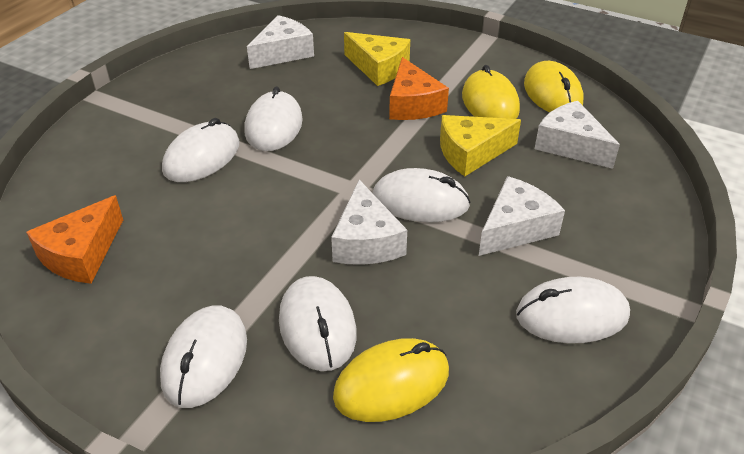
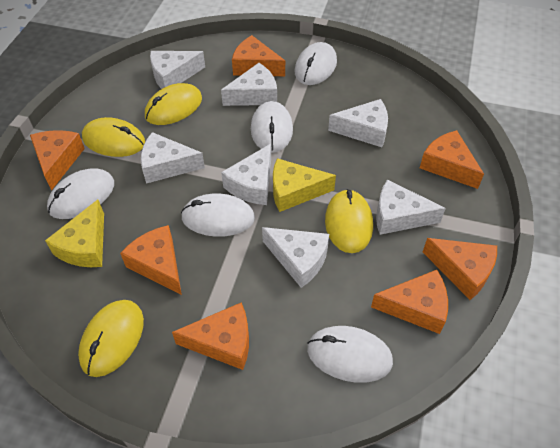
orange cheese: [26,195,123,284] [389,57,449,120] = 2 -> [30,130,85,190] [120,225,182,295] [172,302,249,370] [232,35,285,76] [371,270,448,334] [420,130,484,189] [423,238,497,300] = 7
white cheese: [247,15,314,69] [331,180,407,265] [479,176,565,256] [535,101,620,169] = 4 -> [141,132,205,184] [150,51,205,89] [221,63,277,106] [221,144,271,205] [262,227,329,288] [328,99,388,147] [376,180,446,235] = 7
white mouse: [160,305,247,408] [162,118,239,182] [244,86,303,151] [279,276,357,371] [372,168,471,223] [516,277,630,344] = 6 -> [47,168,114,219] [181,193,255,237] [251,101,293,153] [294,42,337,85] [307,326,393,383] = 5
yellow mouse: [333,338,449,422] [462,65,520,119] [524,61,584,112] = 3 -> [78,300,144,377] [82,117,145,157] [145,83,202,125] [325,189,373,253] = 4

